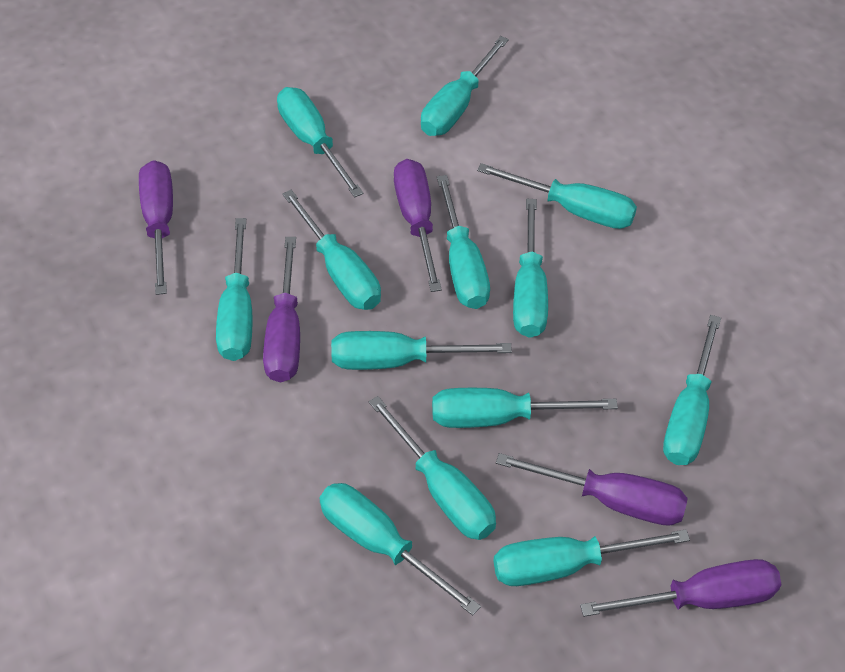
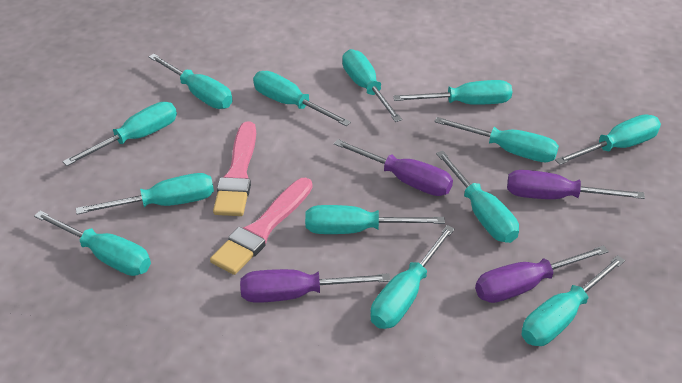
pink brush: none = 0 -> [210,178,313,275] [213,121,256,216] = 2
purple screwdriver: [139,160,173,295] [263,237,300,382] [394,159,442,292] [496,453,688,526] [580,559,781,617] = 5 -> [240,269,391,303] [334,139,453,196] [475,245,609,303] [507,170,645,199] = 4

